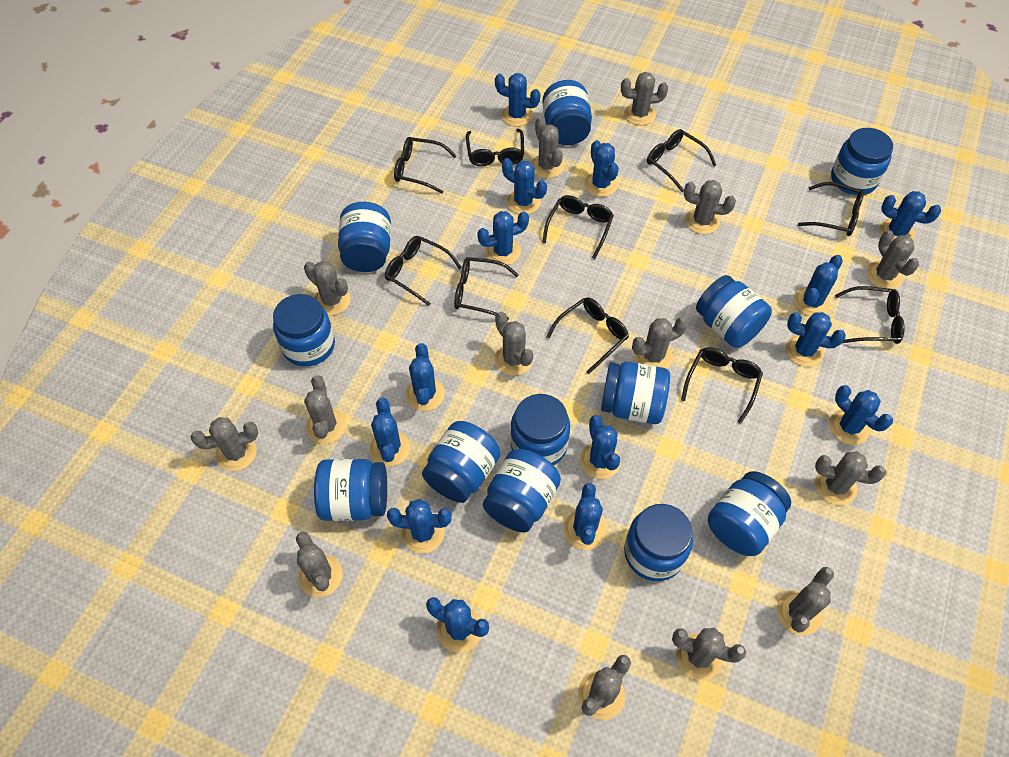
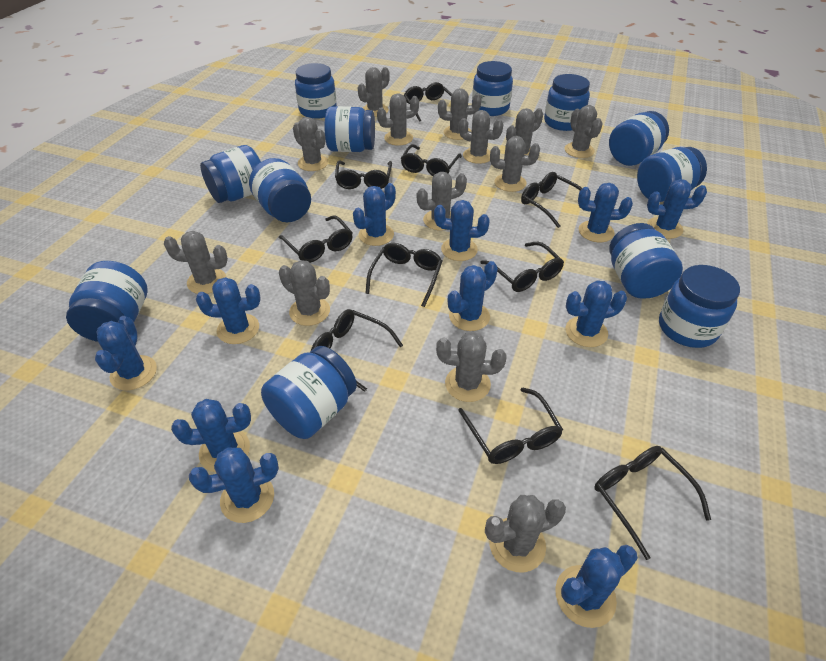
blue cactus: [369,398,410,467] [387,499,452,553] [405,343,445,411] [426,597,489,653] [477,211,529,265] [495,73,541,127] [502,158,547,214] [563,483,607,550] [580,415,621,479] [584,140,619,197] [785,312,846,367] [793,255,843,317] [829,385,893,445] [879,191,941,241] = 14 -> [95,316,157,391] [171,399,251,472] [189,447,279,523] [196,277,261,344] [353,183,396,246] [434,200,490,261] [448,261,498,331] [555,545,638,628] [565,280,627,347] [578,183,633,242] [647,179,707,239] = 11
grey cactus: [191,417,258,471] [296,532,343,597] [304,261,351,315] [304,375,346,444] [495,312,533,376] [531,117,564,178] [578,655,631,720] [621,72,668,125] [632,317,688,369] [672,628,746,681] [684,180,736,234] [777,567,834,636] [815,451,886,506] [866,230,919,289] = 14 -> [164,231,228,294] [279,260,330,326] [293,117,328,171] [358,67,390,117] [377,93,419,146] [417,172,467,231] [436,332,507,402] [438,88,482,140] [459,110,504,164] [485,495,566,573] [490,136,540,192] [506,108,543,155] [564,105,603,158] = 13

